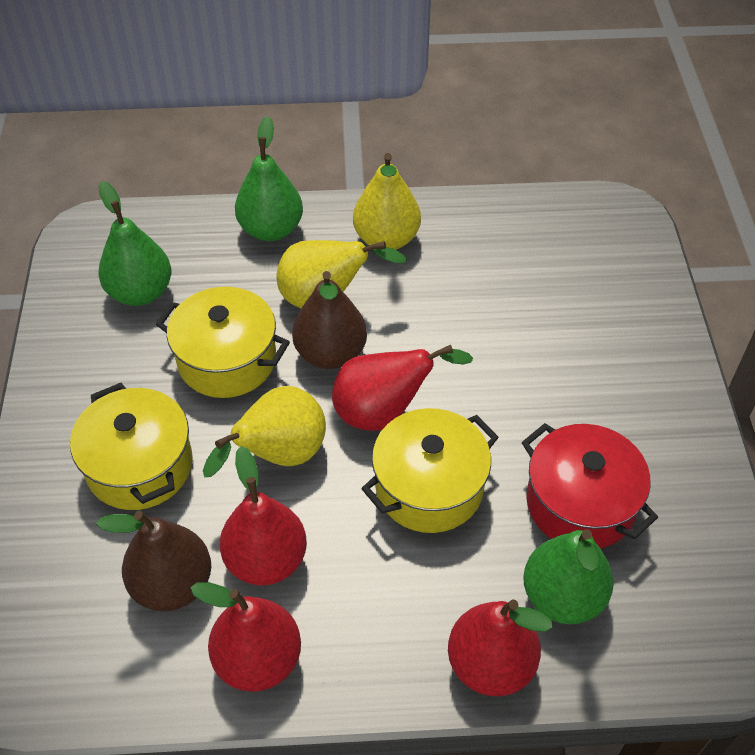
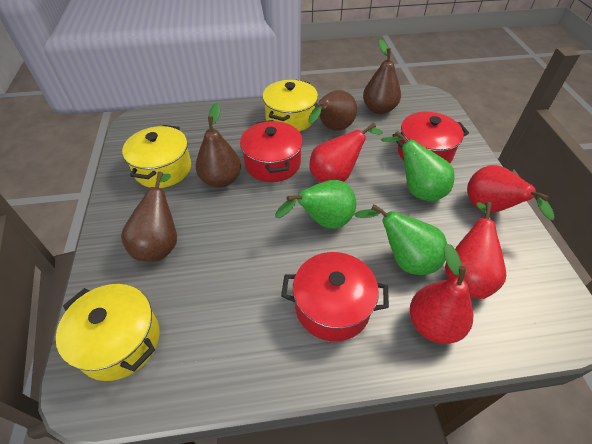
brown pear: [96,511,211,611] [292,271,367,369] = 2 -> [121,171,177,262] [196,103,241,188] [308,90,357,131] [363,39,401,114] = 4
red pot: [522,423,658,548] = 1 -> [240,120,303,182] [281,252,389,341] [392,112,469,163] = 3
yellow pear: [203,386,326,477] [277,240,407,308] [353,153,421,250] = 3 -> none = 0

